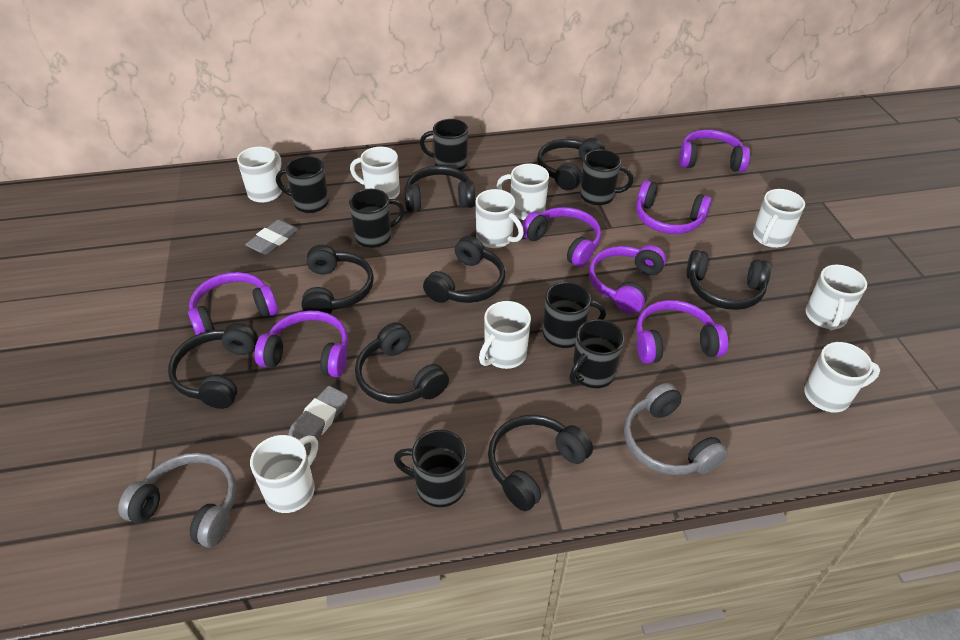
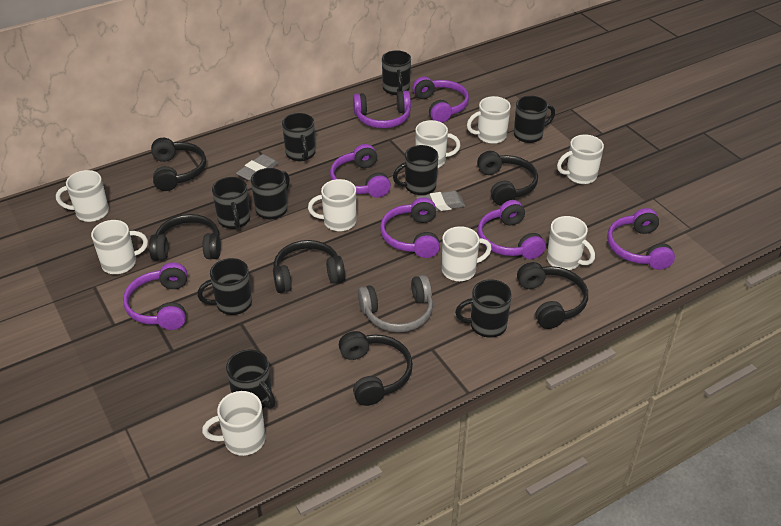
black headphones: [168,323,258,409] [302,245,374,314] [355,322,449,404] [404,166,475,212] [423,236,505,303] [488,415,593,511] [537,138,605,190] [686,250,771,310] = 8 -> [149,214,221,261] [151,138,206,191] [273,240,345,293] [339,331,413,406] [477,151,538,206] [517,262,588,329] = 6
black mug: [276,156,329,213] [349,189,405,248] [394,430,467,507] [420,119,468,170] [543,282,606,348] [569,319,624,388] [580,149,633,205] = 7 -> [197,258,252,315] [212,177,250,229] [226,350,275,409] [251,168,290,219] [282,113,315,161] [382,50,411,95] [393,145,438,195] [455,279,512,338] [514,96,555,143] = 9
grey headphones: [118,453,237,548] [624,383,728,475] = 2 -> [358,275,433,332] = 1

